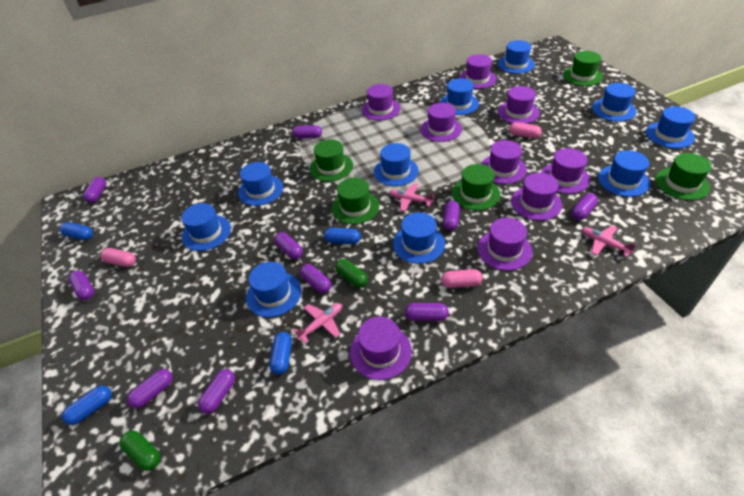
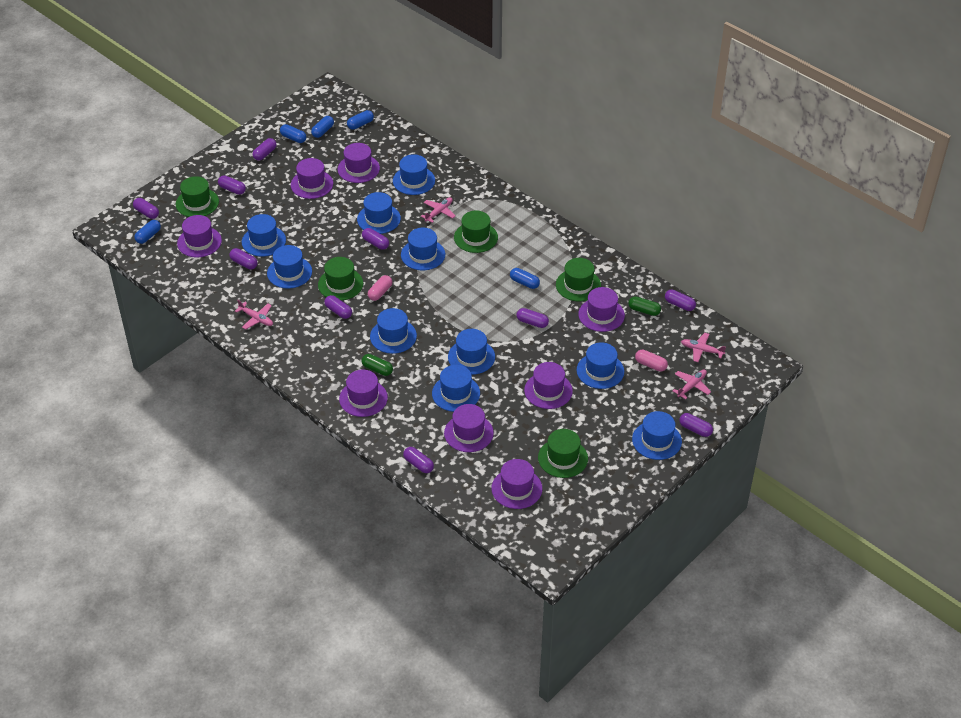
blue capsule: [60,222,93,240] [62,385,112,425] [269,332,292,375] [324,228,361,244] = 4 -> [134,220,161,244] [280,124,306,143] [311,116,334,138] [347,110,374,130] [510,268,540,289] = 5
pink capsule: [101,248,136,267] [441,269,483,288] [509,122,541,138] = 3 -> [368,275,392,301] [635,350,668,372] = 2
pink plane: [293,303,342,344] [389,183,434,211] [582,225,636,257] = 3 -> [235,300,273,330] [421,197,456,223] [673,369,711,399] [681,333,726,362] = 4
purple hat: [350,316,412,380] [362,84,400,121] [420,103,462,142] [459,54,496,89] [477,218,532,271] [481,140,527,184] [498,86,540,124] [511,173,562,221] [541,148,590,194] = 9 -> [177,215,222,258] [291,158,333,199] [338,143,380,183] [339,370,388,417] [444,404,494,452] [492,459,542,509] [524,362,573,409] [578,287,625,332] = 8

